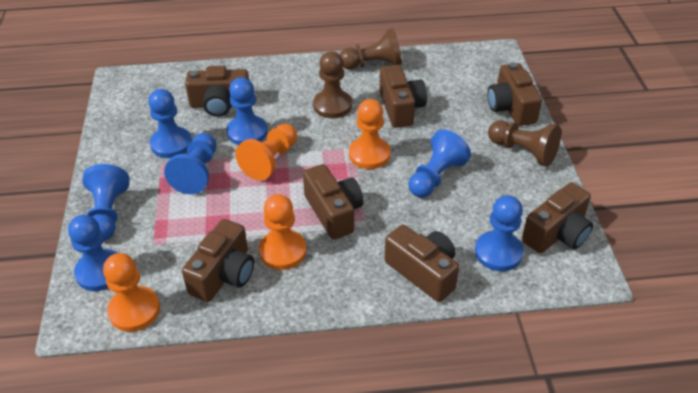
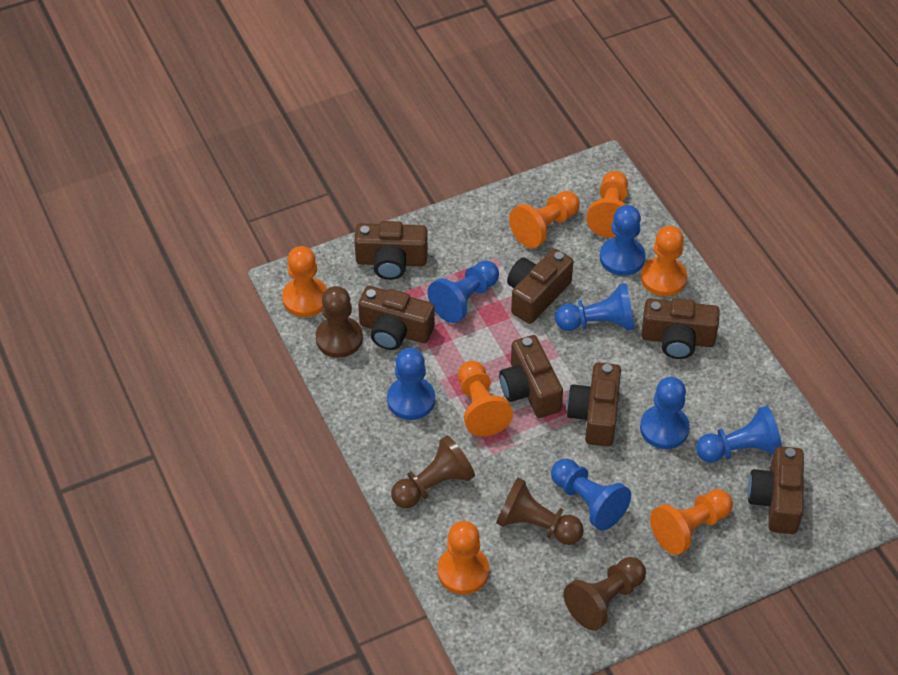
brown pawn: [313,52,352,118] [340,28,402,70] [488,120,561,167] = 3 -> [315,286,363,358] [391,435,475,508] [496,477,584,545] [564,557,646,631] = 4
orange pawn: [103,253,160,332] [236,124,297,181] [259,194,306,270] [349,99,391,169] = 4 -> [282,246,327,317] [437,521,489,595] [458,361,513,437] [509,191,580,248] [586,171,628,238] [641,225,687,296] [650,489,733,555] = 7

